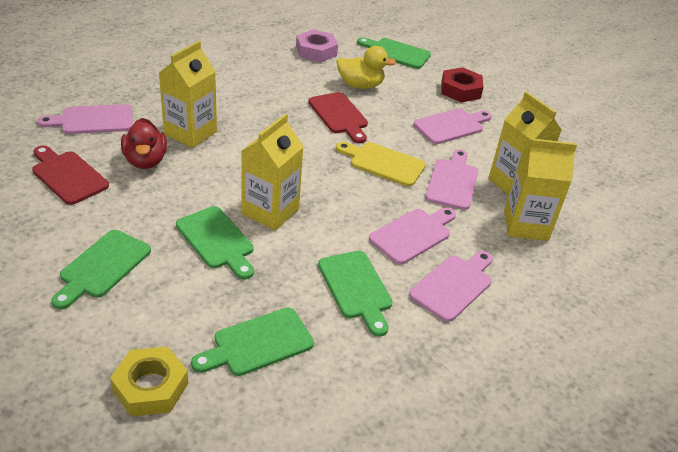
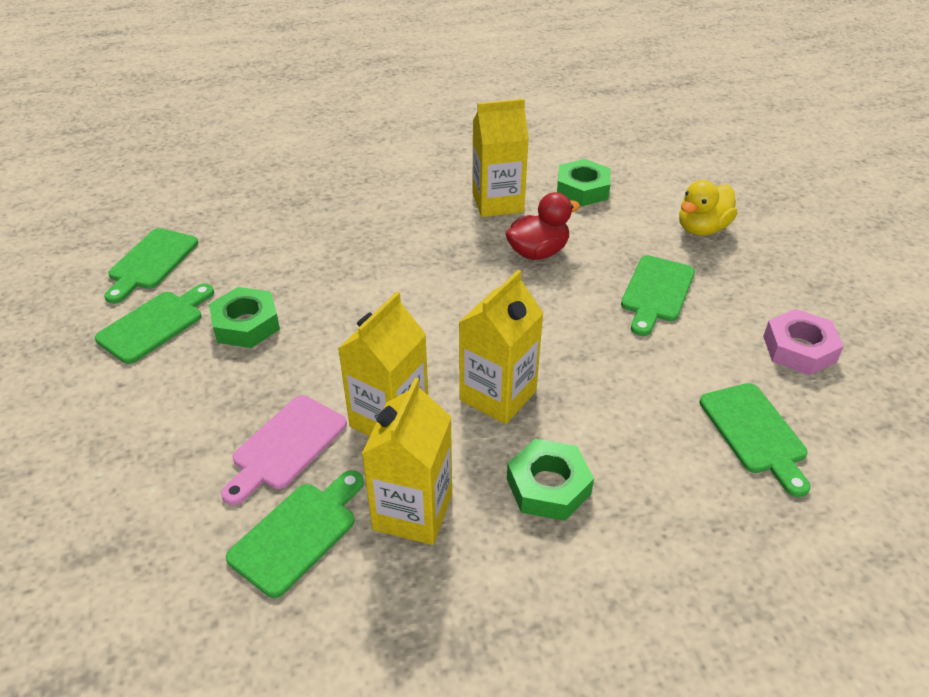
green nut: none = 0 -> [209,287,280,348] [507,439,594,521] [557,159,610,206] = 3
pink cutting board: [38,104,133,134] [369,207,456,264] [409,251,493,322] [414,108,492,144] [425,149,478,210] = 5 -> [221,395,347,505] = 1
red cutting board: [32,145,109,205] [308,92,368,143] = 2 -> none = 0
red nut: [441,67,483,102] = 1 -> none = 0
yellow cutting board: [336,142,426,186] = 1 -> none = 0
yellow nut: [110,347,188,417] = 1 -> none = 0

